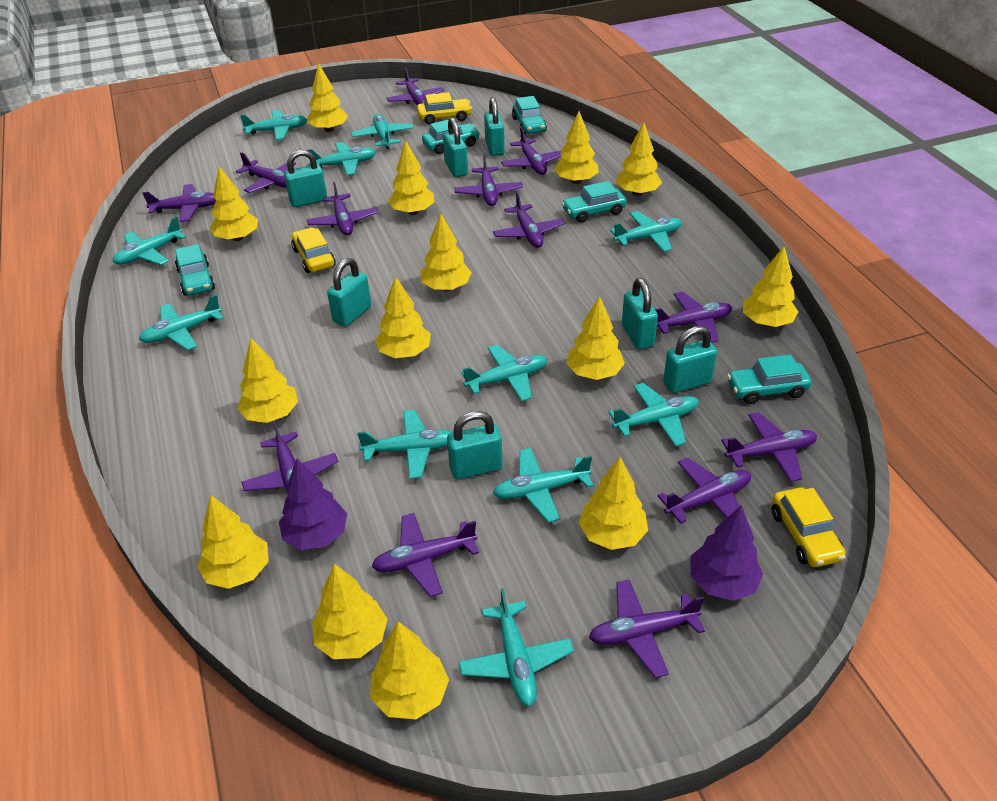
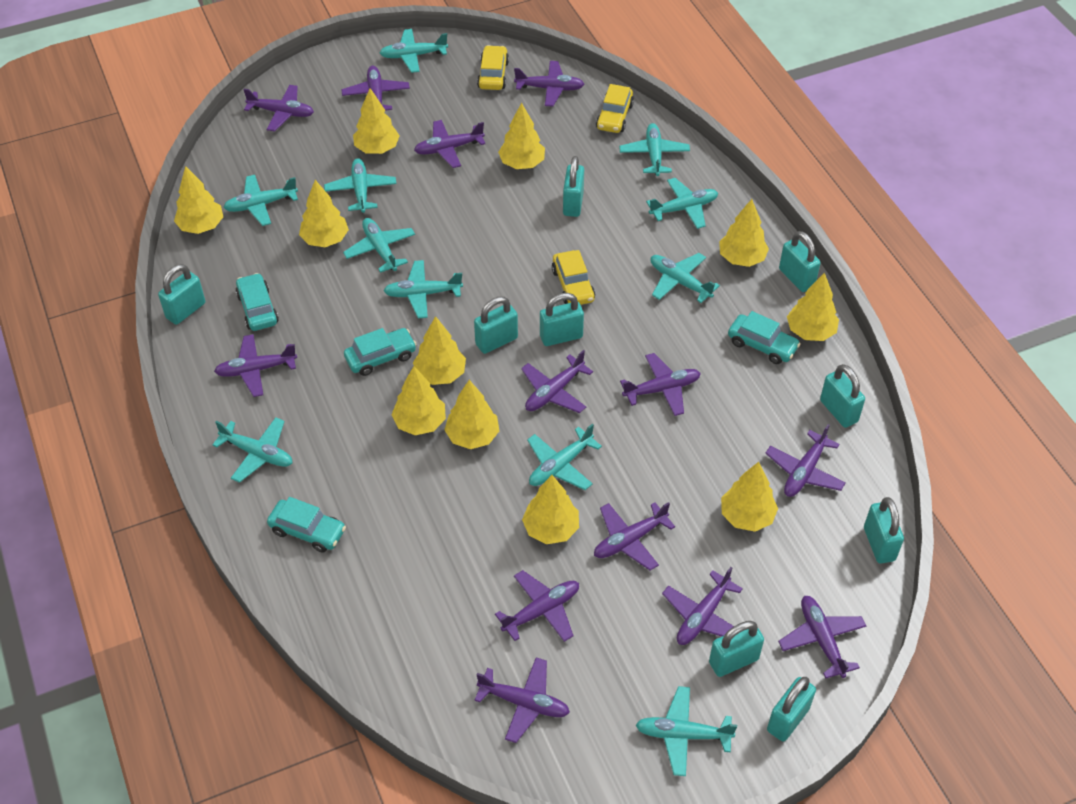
purple tree: [279,459,347,550] [690,505,763,601] = 2 -> none = 0
turquoise car: [175,244,215,296] [422,120,480,154] [512,96,547,134] [562,181,627,223] [727,355,811,404] = 5 -> [235,273,279,331] [267,497,346,553] [344,328,417,376] [728,311,800,364] = 4
turquoise padlock: [284,150,327,207] [327,258,371,327] [443,117,468,177] [447,411,502,479] [484,97,505,156] [622,278,658,349] [663,326,717,393] = 7 -> [158,264,205,325] [474,297,518,354] [540,293,584,346] [563,156,584,217] [709,621,764,677] [767,677,816,742] [779,231,821,292] [820,364,865,428] [864,497,904,564] = 9
yellow tree: [197,495,269,589] [210,166,258,241] [237,338,298,423] [307,63,348,132] [312,564,388,659] [370,621,449,719] [375,276,431,358] [388,141,434,215] [420,214,472,291] [554,111,599,184] [566,296,625,380] [579,457,648,550] [616,122,662,196] [743,246,798,327] = 14 -> [174,166,223,234] [299,180,349,247] [353,88,400,154] [391,366,446,435] [413,316,466,385] [444,380,499,449] [498,103,545,169] [522,475,579,544] [719,199,769,267] [721,462,778,532] [787,273,839,341] = 11

